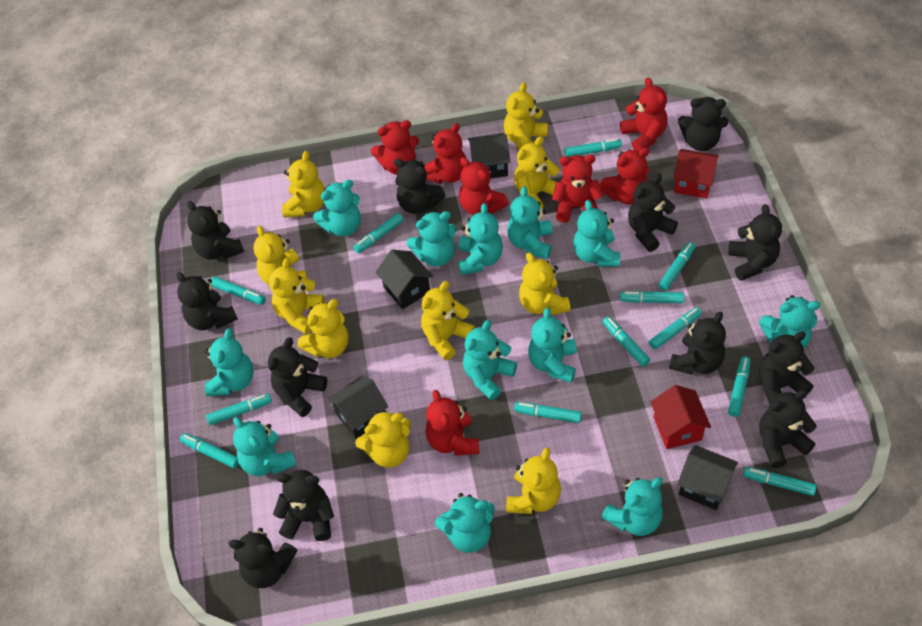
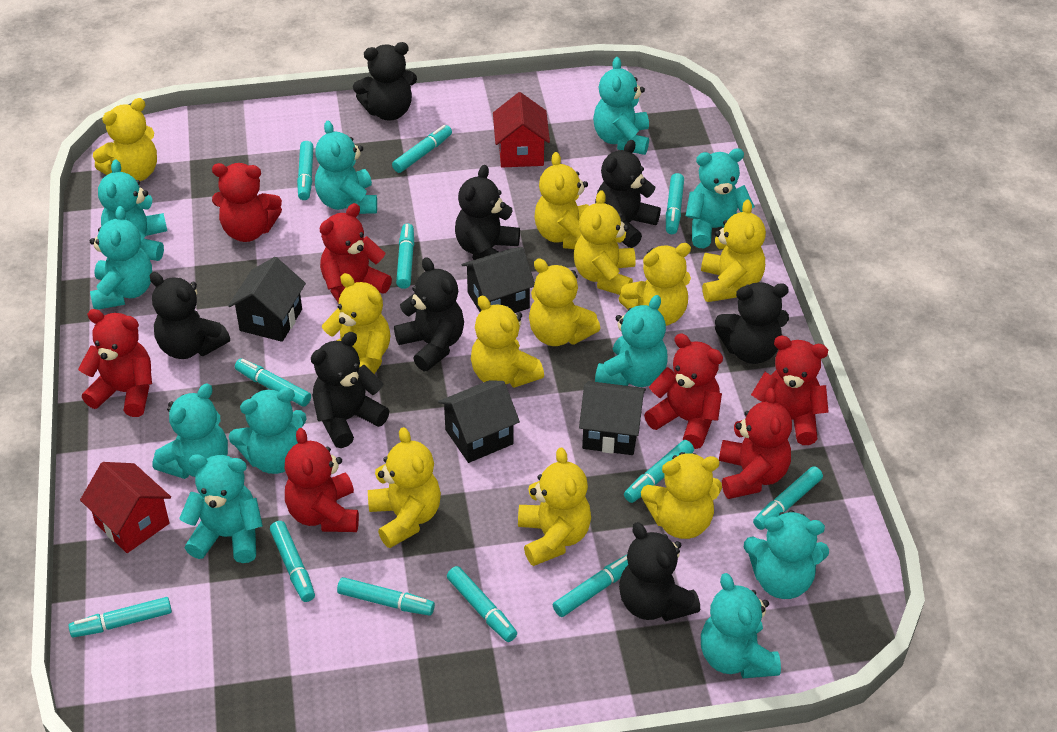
black teddy bear: [176,272,238,330] [187,201,244,260] [228,528,298,588] [268,337,327,417] [273,470,334,541] [394,159,446,214] [628,174,678,252] [669,312,726,375] [678,97,728,151] [728,204,782,281] [759,331,814,404] [759,390,816,468] = 12 -> [149,272,230,359] [311,332,389,448] [353,42,417,121] [394,257,464,371] [455,165,520,260] [595,140,661,248] [619,522,700,622] [715,282,789,364] = 8
turquoise teddy bear: [205,328,254,396] [233,417,297,477] [313,179,361,236] [407,211,457,267] [435,493,495,553] [458,203,503,275] [463,320,517,400] [507,186,553,259] [528,308,577,383] [573,200,620,267] [601,477,663,536] [759,295,820,349] = 12 -> [90,206,152,310] [98,160,167,261] [153,384,228,479] [179,454,263,563] [229,388,307,474] [315,121,377,214] [593,57,649,155] [595,295,668,387] [686,148,755,248] [701,573,781,678] [744,510,829,599] = 11
yellow teddy bear: [253,226,307,285] [269,258,324,335] [282,151,325,217] [298,299,349,358] [355,410,411,468] [421,281,475,360] [504,82,548,149] [506,448,561,514] [514,136,560,208] [519,252,571,315] = 10 -> [93,98,157,181] [322,273,390,374] [368,427,441,548] [471,296,544,388] [518,447,591,566] [529,258,600,346] [535,152,589,249] [574,190,636,295] [619,243,691,326] [641,452,722,539] [701,200,766,302] = 11

